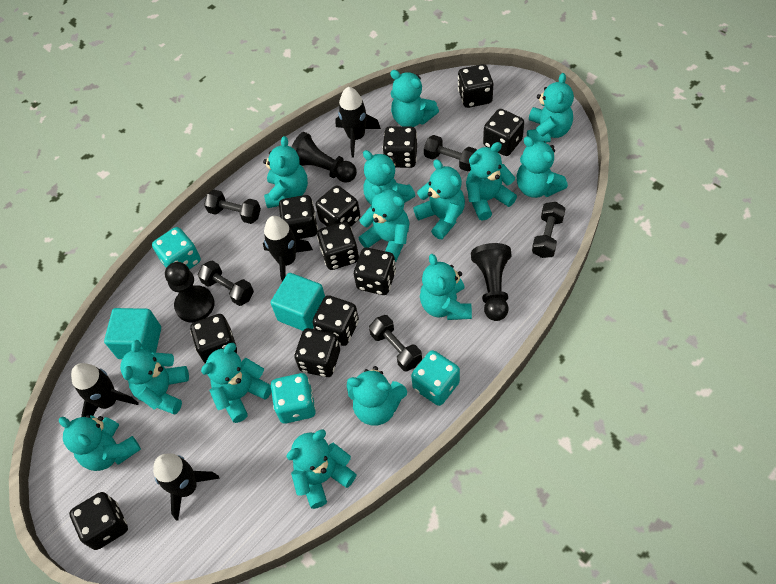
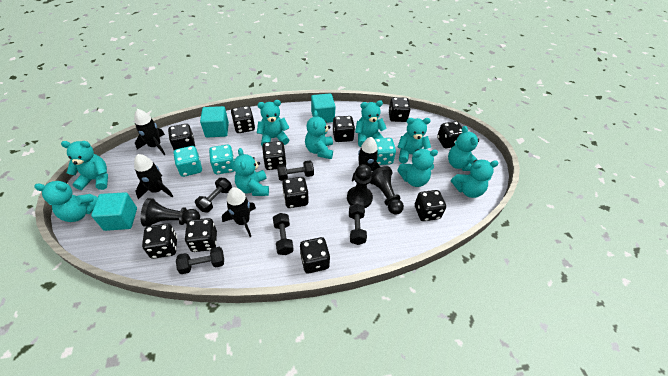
turquoise cube: [104,308,161,359] [271,273,325,331] = 2 -> [91,192,137,231] [200,106,229,137] [311,93,336,123] = 3
turquoise teddy bear: [59,415,141,471] [120,340,189,415] [201,343,271,423] [263,136,308,208] [286,429,356,509] [347,366,407,425] [358,185,409,262] [363,150,415,205] [390,70,439,127] [413,159,465,239] [420,254,472,320] [466,142,517,220] [516,136,568,198] [527,73,574,143] = 14 -> [34,180,98,222] [61,141,108,190] [233,148,269,196] [257,100,289,146] [305,110,333,159] [355,100,387,147] [397,149,438,187] [398,118,431,163] [448,126,479,171] [451,160,499,198] = 10

